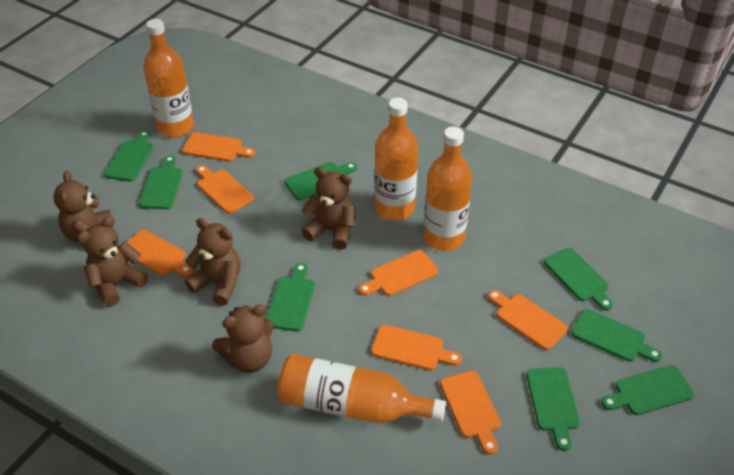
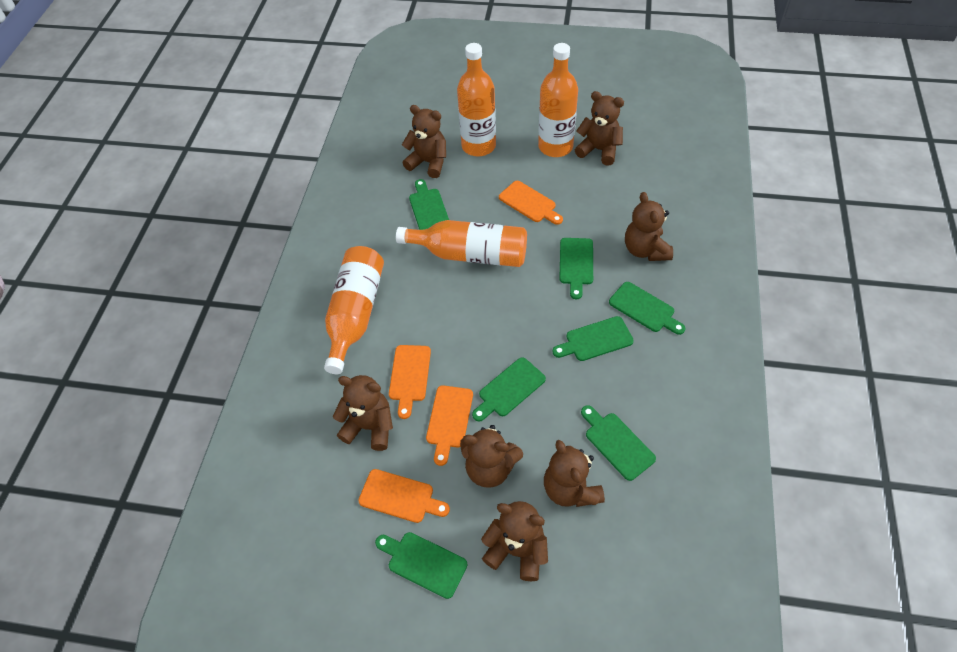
brown teddy bear: [54,171,111,242] [77,216,148,306] [185,218,241,306] [212,304,274,373] [302,167,355,250] = 5 -> [333,375,393,451] [402,105,446,178] [460,425,523,488] [481,501,548,581] [544,440,605,507] [575,91,624,166] [625,192,673,261] = 7
green cutting board: [104,130,154,182] [139,155,183,209] [266,263,315,331] [284,162,357,200] [526,367,580,451] [544,248,613,311] [571,309,662,362] [601,365,694,415] = 8 -> [375,532,467,599] [409,179,449,230] [472,357,546,421] [552,316,634,361] [559,238,593,299] [581,405,656,481] [609,282,685,335] = 7
orange cutting board: [127,230,193,277] [182,132,255,162] [196,165,254,214] [359,250,439,296] [371,325,462,370] [440,370,501,455] [488,290,568,350] = 7 -> [358,469,450,523] [389,345,431,419] [426,385,473,466] [499,181,563,225] = 4

